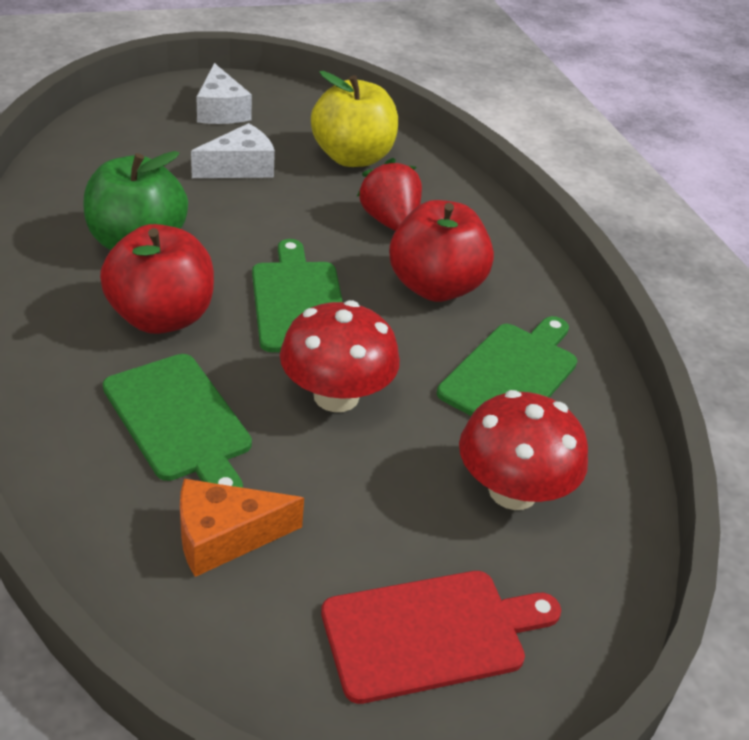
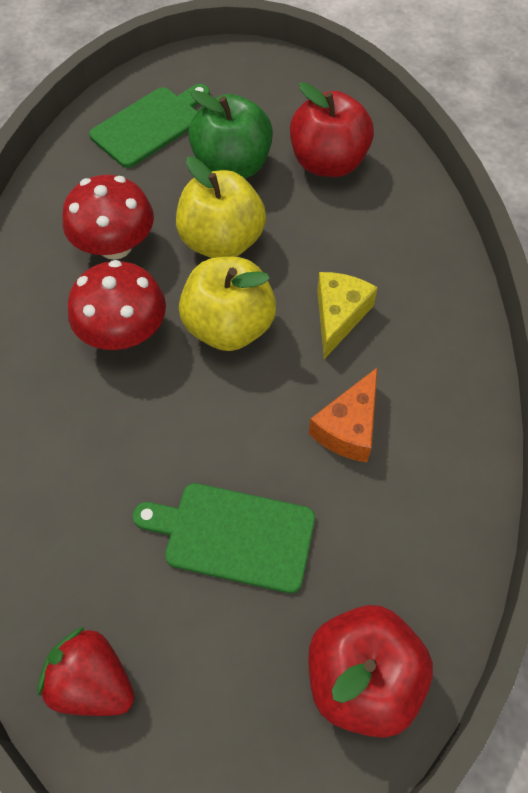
green cutting board: [103,354,252,488] [252,239,343,352] [437,316,577,416] = 3 -> [89,84,210,168] [133,483,315,593] = 2
red cutting board: [321,571,561,704] = 1 -> none = 0
white cheese: [191,123,275,178] [196,63,252,124] = 2 -> none = 0
yellow apple: [311,71,398,167] = 1 -> [176,157,266,258] [179,257,276,351] = 2
yellow cheese: none = 0 -> [317,272,378,359] = 1

